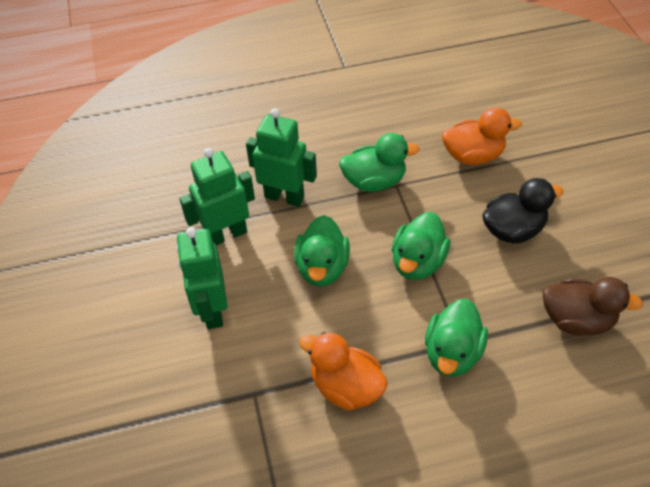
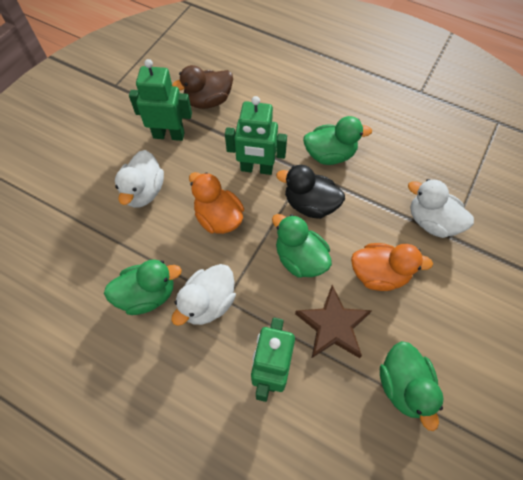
brown star: none = 0 -> [295,285,372,358] = 1
white duck: none = 0 -> [115,150,164,208] [171,264,236,326] [408,179,474,238] = 3

